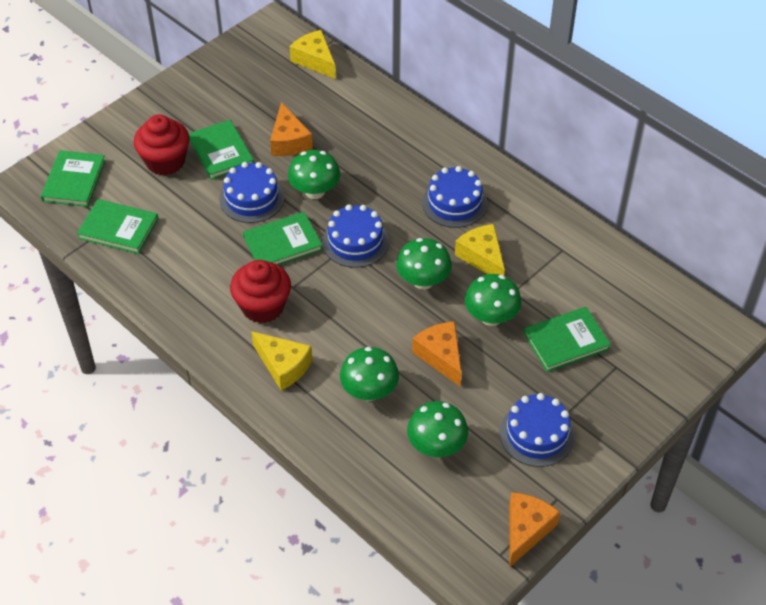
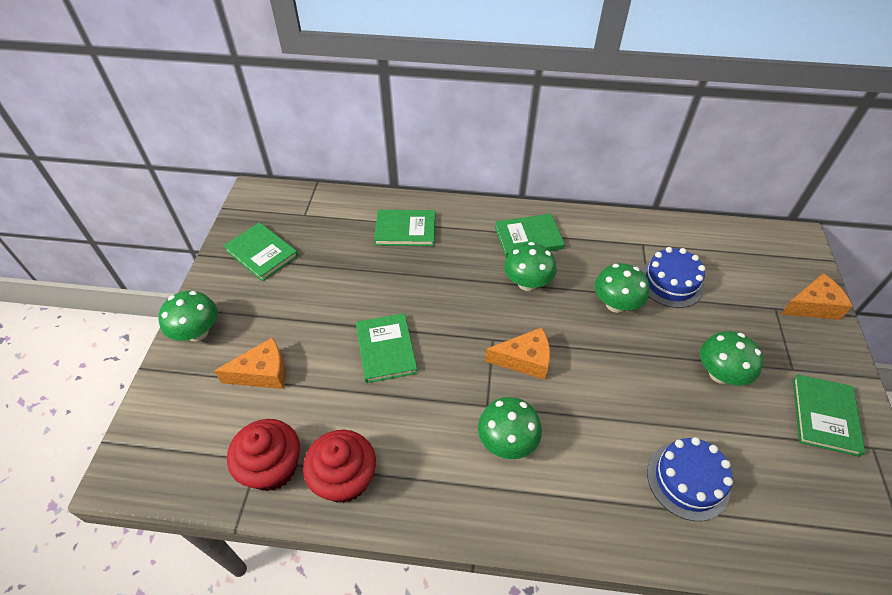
blue cake: [219,162,285,223] [322,204,389,268] [422,166,487,228] [500,393,575,467] = 4 -> [641,247,706,308] [647,437,733,521] = 2
yellow cheese: [251,331,312,391] [290,30,336,79] [455,224,505,275] = 3 -> none = 0

